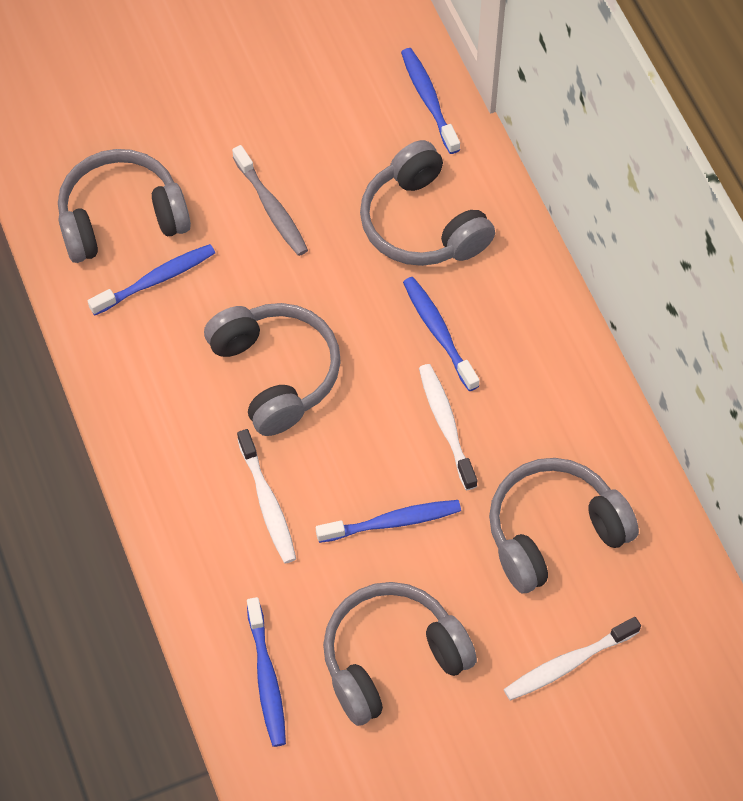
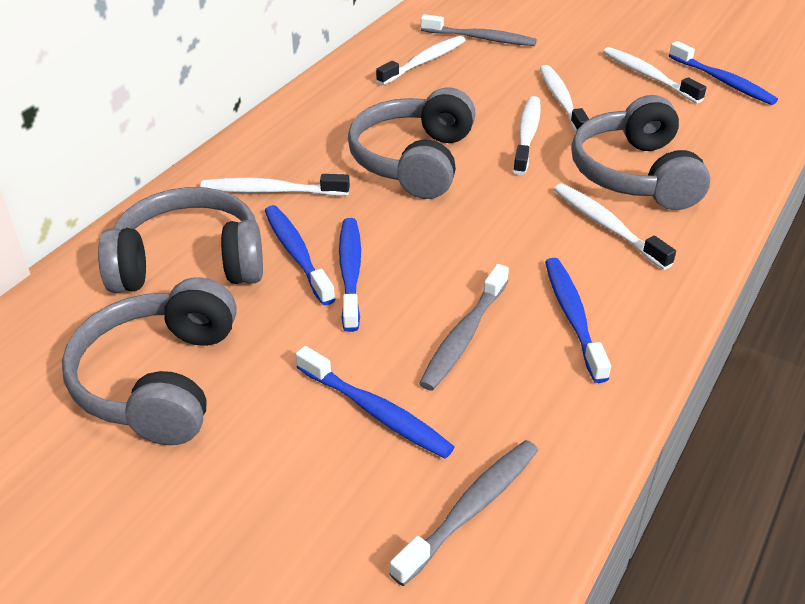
grey headphones: [58,149,191,263] [204,303,341,436] [323,582,477,726] [360,140,495,266] [489,458,639,593] = 5 -> [62,277,237,445] [98,187,263,293] [348,87,476,199] [571,95,710,210] = 4
grey toothbrush: [232,145,308,256] = 1 -> [389,440,538,586] [419,264,509,391] [421,14,537,46] = 3
white toothbrush: [237,429,296,563] [419,364,477,490] [504,617,641,701] = 3 -> [200,174,350,196] [376,36,466,85] [513,96,541,175] [540,65,589,132] [554,183,676,270] [603,47,707,103] = 6

